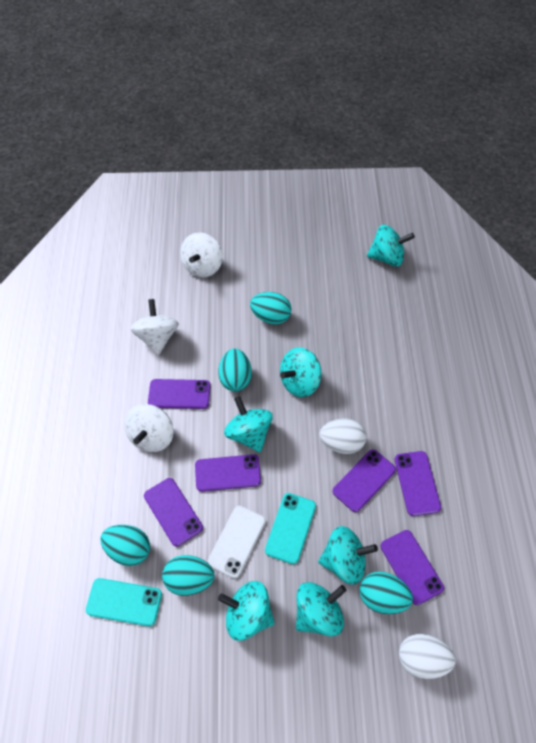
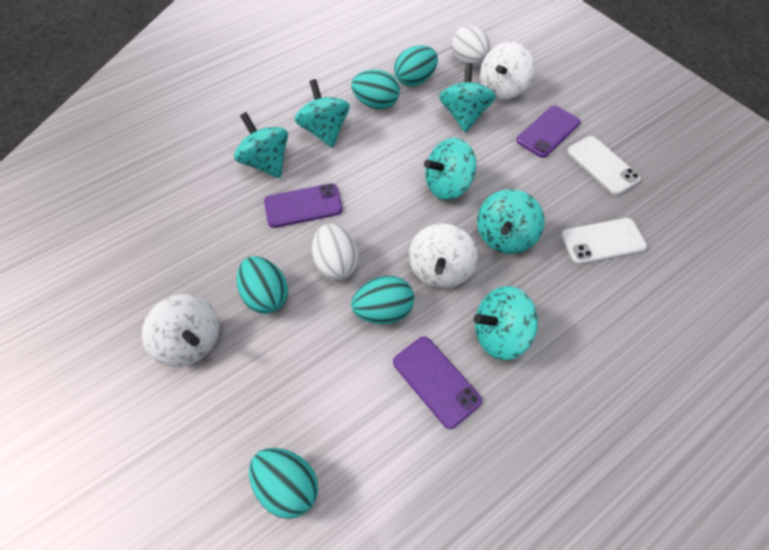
purple phone: [144,478,203,547] [148,379,210,409] [195,454,261,492] [332,449,396,512] [381,530,444,605] [395,451,441,516] = 6 -> [264,183,343,228] [393,336,482,429] [516,105,580,158] = 3
turquoise phone: [86,578,162,626] [265,493,316,564] = 2 -> none = 0
white phone: [208,506,266,578] = 1 -> [561,218,647,265] [567,136,641,195] = 2

